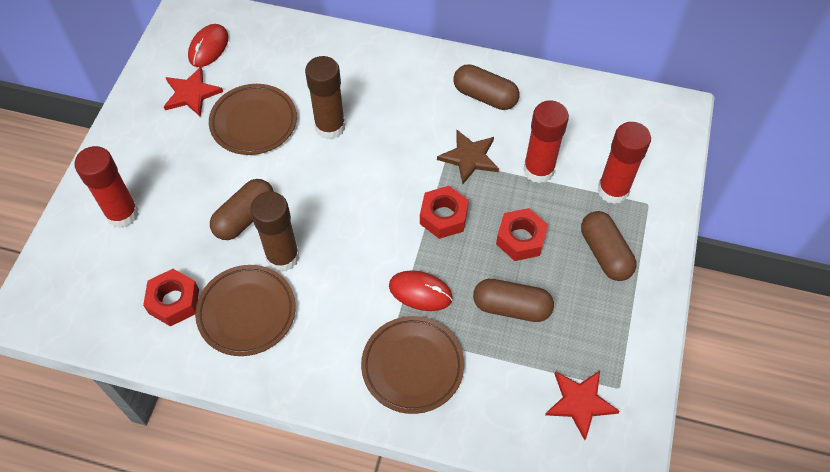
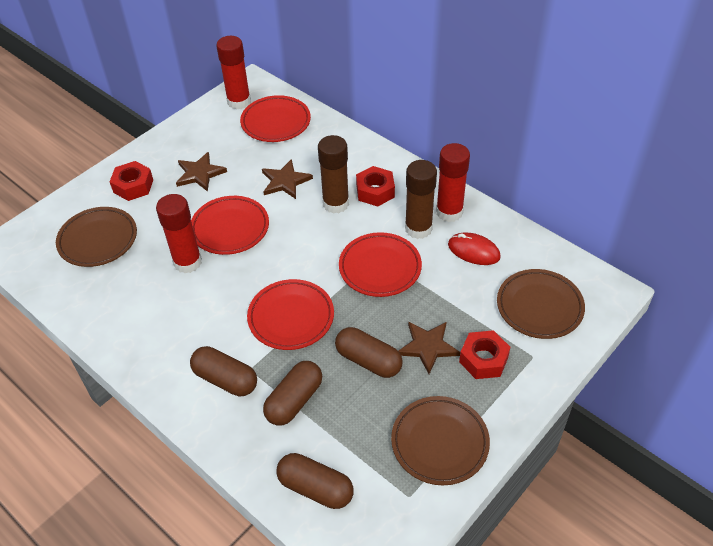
brown star: [437,130,499,184] = 1 -> [176,152,227,192] [262,159,313,199] [398,322,460,374] = 3
red mouse: [188,24,229,67] [389,270,453,311] = 2 -> [448,233,501,265] = 1
red plate: none = 0 -> [191,196,269,255] [240,95,311,142] [247,279,334,350] [339,232,422,297] = 4
red star: [164,67,223,117] [545,371,620,440] = 2 -> none = 0

